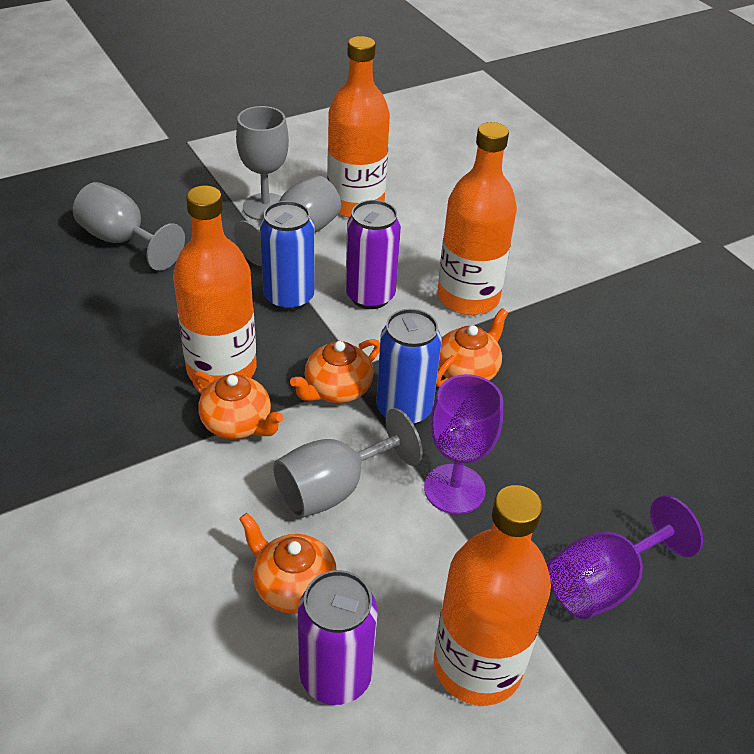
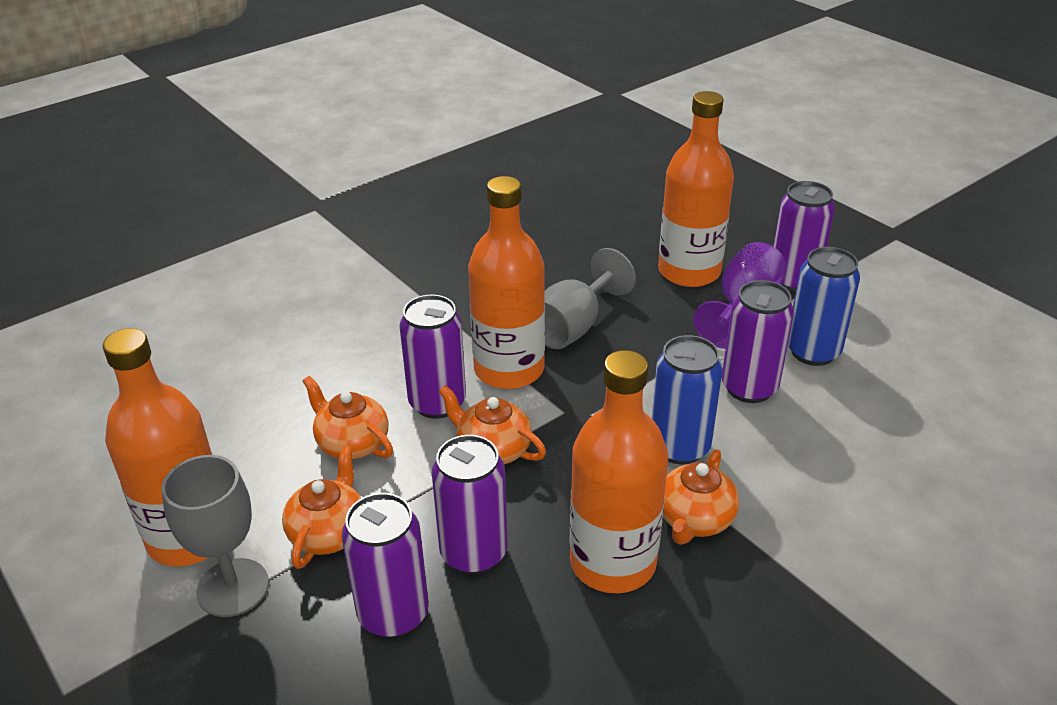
grey goblet: [73,182,185,271] [234,175,341,266] [236,106,289,221] [273,408,423,518] = 4 -> [162,455,269,617] [545,248,636,349] = 2
purple can: [298,570,378,705] [345,200,401,309] = 2 -> [342,493,429,638] [399,295,466,419] [432,435,508,574] [721,280,794,403] [773,181,835,292] = 5
purple goblet: [424,374,503,514] [547,495,703,619] = 2 -> [693,242,787,349] = 1

